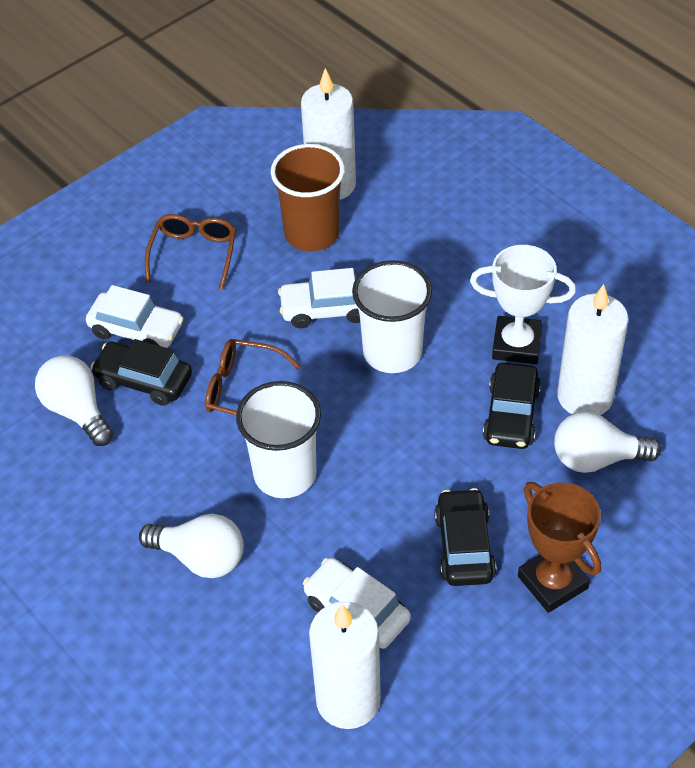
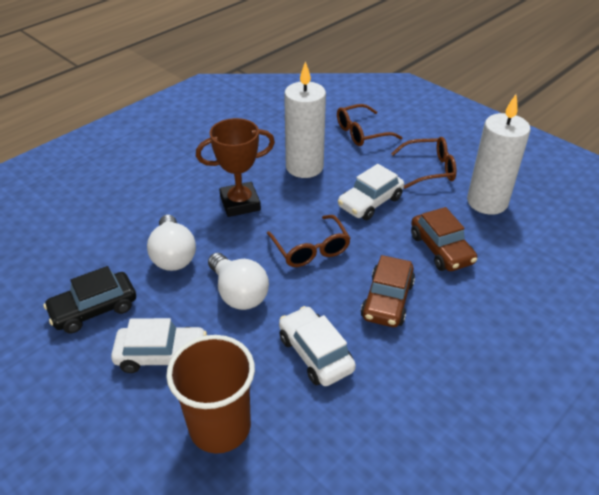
black car: [90,339,192,406] [434,488,496,586] [483,362,541,449] = 3 -> [43,266,136,333] = 1
brown car: none = 0 -> [361,255,415,327] [411,207,477,271] = 2
brown glasses: [145,214,236,289] [205,339,301,415] = 2 -> [267,215,351,267] [337,104,403,146] [391,137,457,189] = 3
white candle: [301,68,356,200] [309,601,381,729] [557,284,628,415] = 3 -> [284,61,326,178] [467,94,531,215] = 2
white cup: [236,381,321,498] [352,260,432,373] = 2 -> none = 0
white light bulb: [35,355,113,446] [139,514,244,578] [554,411,661,473] = 3 -> [147,215,196,271] [208,253,269,310] = 2
white trophy: [470,245,576,364] = 1 -> none = 0

